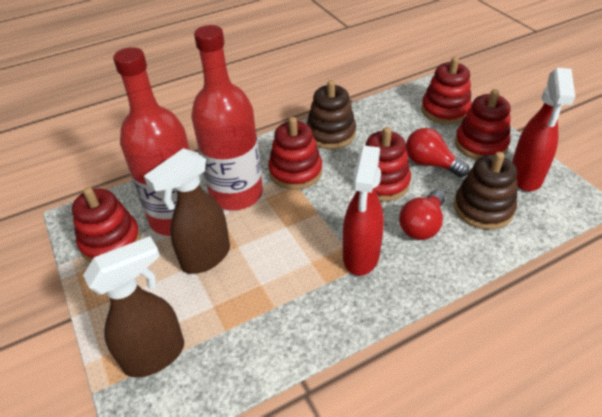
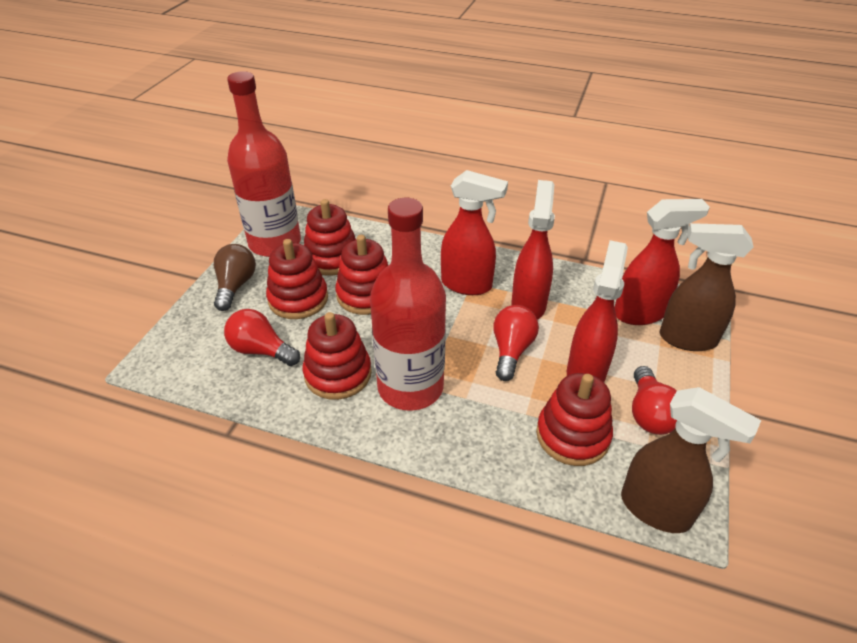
brown light bulb: none = 0 -> [214,244,256,311] = 1
brown stacking toy: [306,80,356,149] [454,152,517,230] = 2 -> none = 0
red light bulb: [399,190,445,240] [406,128,470,177] = 2 -> [224,309,300,366] [493,305,539,381] [632,366,677,435] = 3
red spray bottle: [343,146,384,276] [512,68,575,191] = 2 -> [441,170,508,295] [511,180,555,320] [567,240,628,382] [614,199,710,325] = 4

